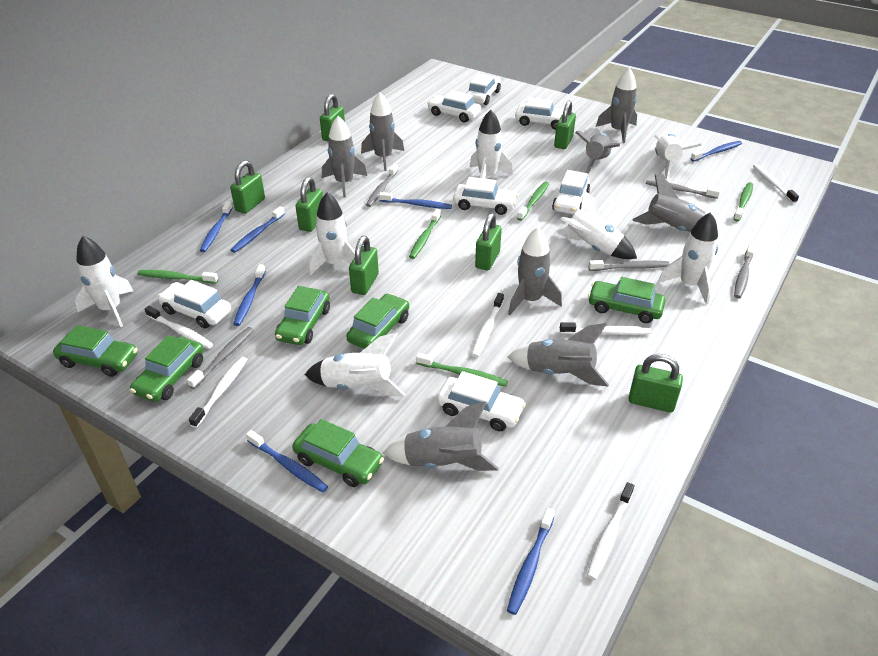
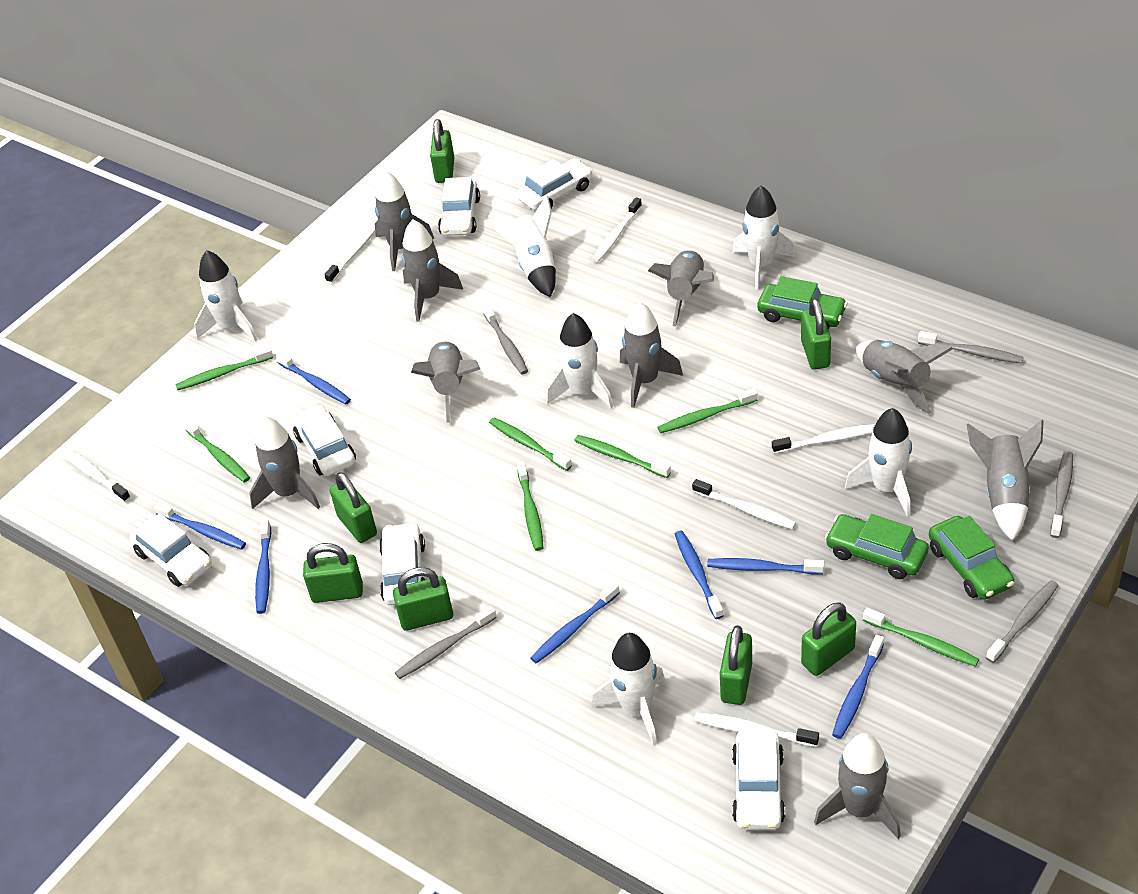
green car: [53,325,138,377] [130,335,204,402] [275,286,330,345] [292,419,384,487] [346,293,409,349] [588,277,666,323] = 6 -> [757,276,848,330] [825,514,929,579] [929,516,1014,600] = 3
green toothbrush: [138,270,218,284] [409,209,441,259] [416,353,508,387] [517,182,549,221] [734,182,753,221] = 5 -> [175,346,273,390] [184,420,250,483] [489,418,572,471] [517,461,543,551] [574,435,671,478] [658,388,758,433] [863,608,979,667] = 7
grey rocket: [322,116,367,198] [361,93,404,171] [383,401,499,471] [508,227,562,315] [508,323,609,386] [575,131,620,174] [596,67,637,143] [632,174,719,232] = 8 -> [249,416,320,509] [374,171,434,271] [402,219,463,322] [411,340,480,423] [620,301,683,408] [648,250,714,327] [814,733,901,839] [856,340,953,414] [967,420,1044,541] = 9
white car: [157,280,231,328] [427,90,481,122] [437,371,526,431] [453,177,518,215] [466,74,501,105] [515,97,564,130] [552,170,590,215] = 7 -> [130,513,212,587] [292,405,356,476] [379,522,425,605] [438,177,480,236] [517,158,592,210] [732,731,785,830] = 6
white rocket: [75,236,133,327] [305,332,406,396] [309,192,355,276] [470,110,513,179] [556,189,637,259] [654,134,702,180] [658,212,718,304] = 7 -> [194,250,257,341] [488,195,556,297] [546,313,613,409] [592,633,665,745] [732,186,795,290] [845,408,912,517] = 6

